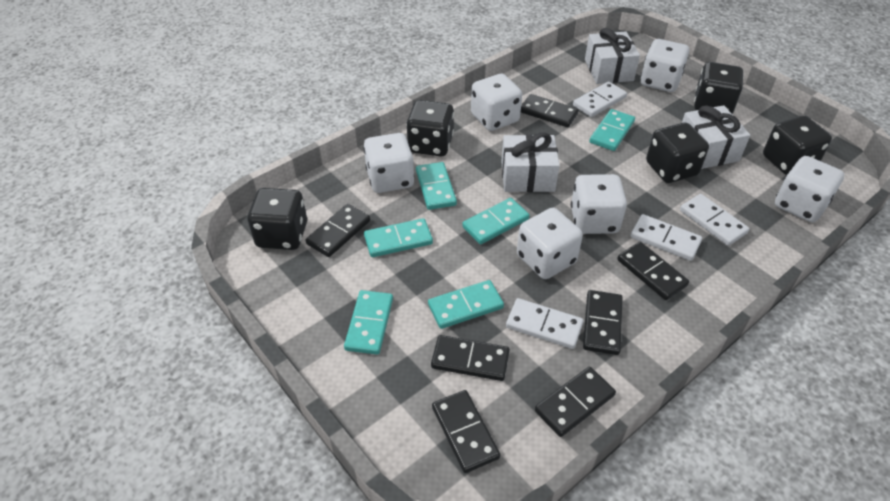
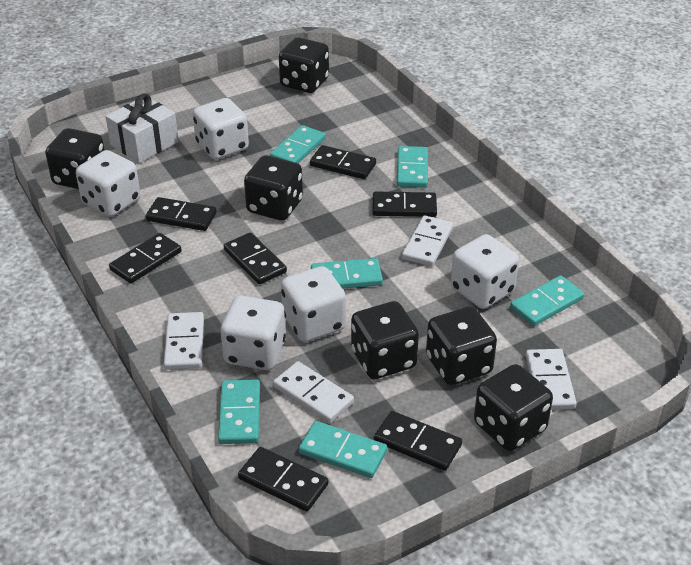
black dice: [247,188,307,250] [406,100,454,156] [646,123,709,183] [694,62,744,114] [763,115,832,175] = 5 -> [45,128,105,189] [244,155,303,221] [279,37,329,93] [351,301,419,379] [426,306,497,385] [474,364,553,451] = 6
white dice: [364,133,414,193] [471,74,522,131] [517,208,583,279] [571,174,627,234] [641,39,689,92] [775,156,844,222] = 6 -> [76,150,140,217] [192,98,249,160] [221,296,286,370] [281,266,346,342] [451,234,519,309] = 5
white gift: [501,132,560,192] [585,28,640,84] [682,105,750,169] = 3 -> [106,93,179,163] = 1

